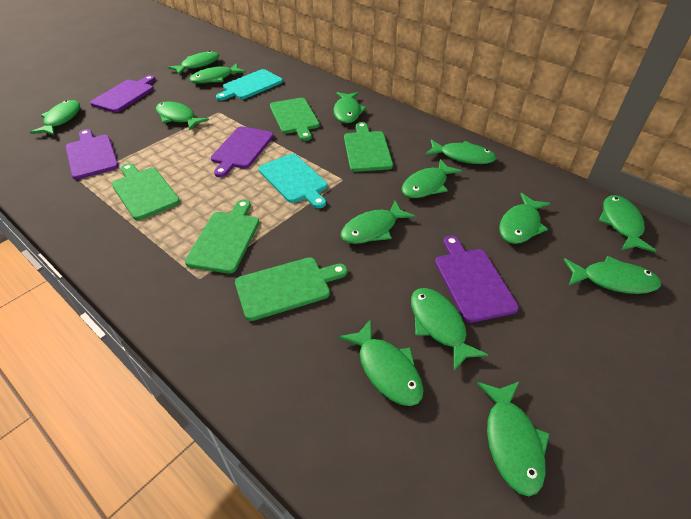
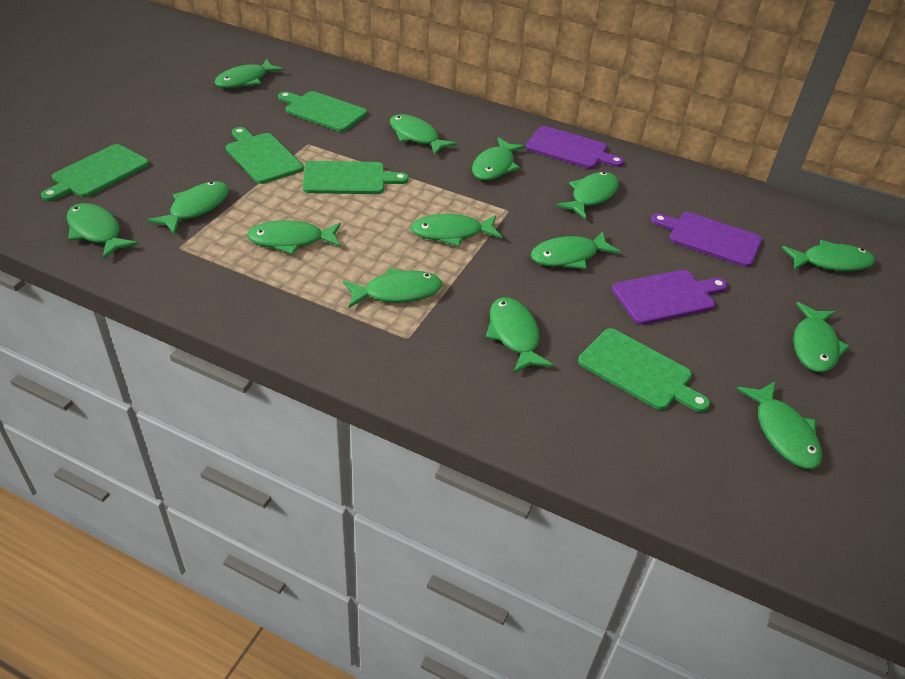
purple cutting board: [66,129,119,179] [90,75,155,112] [211,126,274,177] [435,236,519,323] = 4 -> [526,126,624,169] [612,270,728,325] [651,212,762,267] = 3
turquoise cutting board: [216,69,283,101] [258,154,328,208] = 2 -> none = 0

